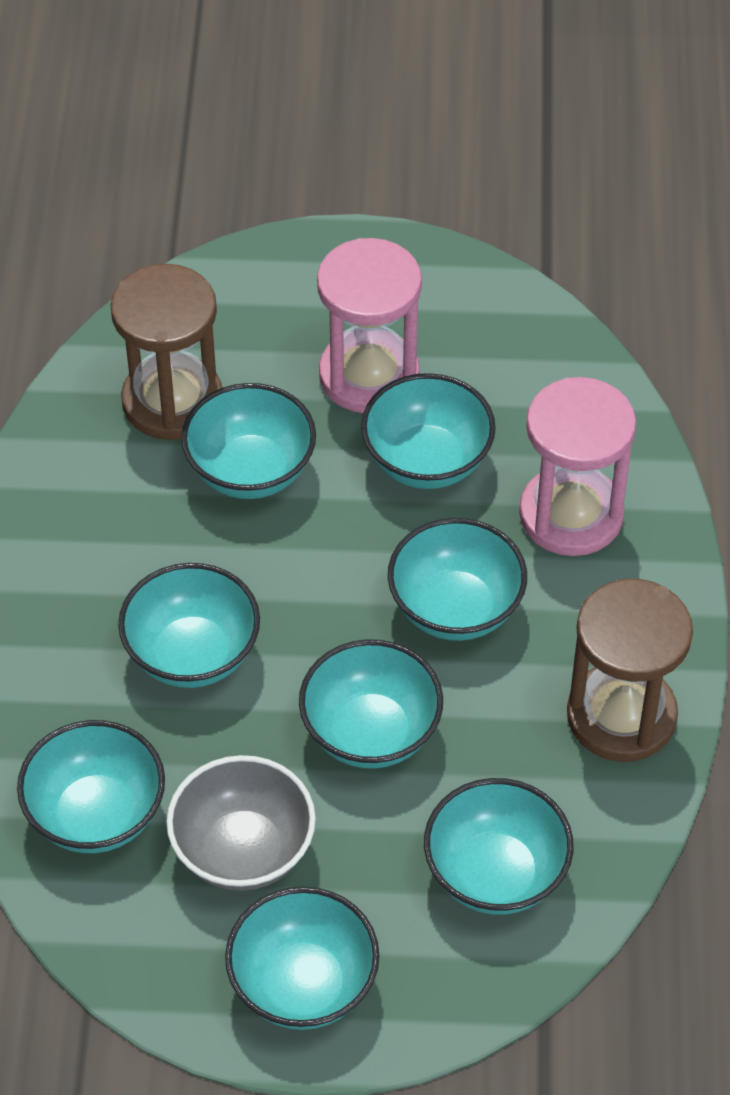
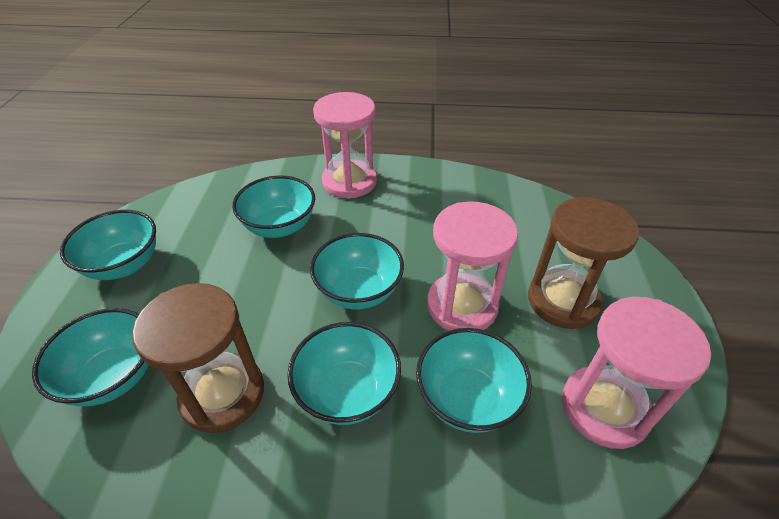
grey bowl: [166,755,316,891] = 1 -> none = 0
pink hourglass: [317,238,422,413] [519,377,636,556] = 2 -> [313,92,377,199] [427,202,518,331] [562,297,711,449] = 3
turquoise bowl: [17,720,165,853] [118,563,260,688] [181,383,316,499] [225,887,380,1030] [299,639,443,769] [361,373,496,489] [388,518,527,641] [424,778,574,915] = 8 -> [32,308,148,406] [60,210,156,280] [232,176,315,238] [287,322,401,425] [310,233,404,309] [416,328,532,433] = 6

